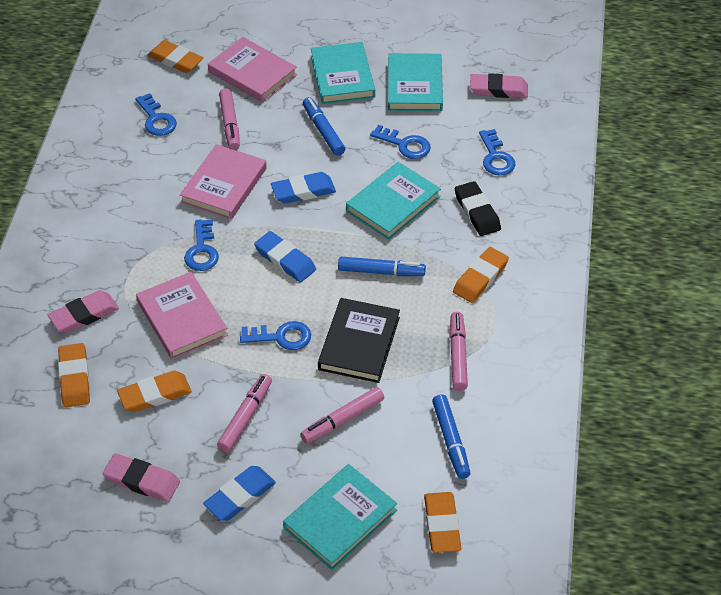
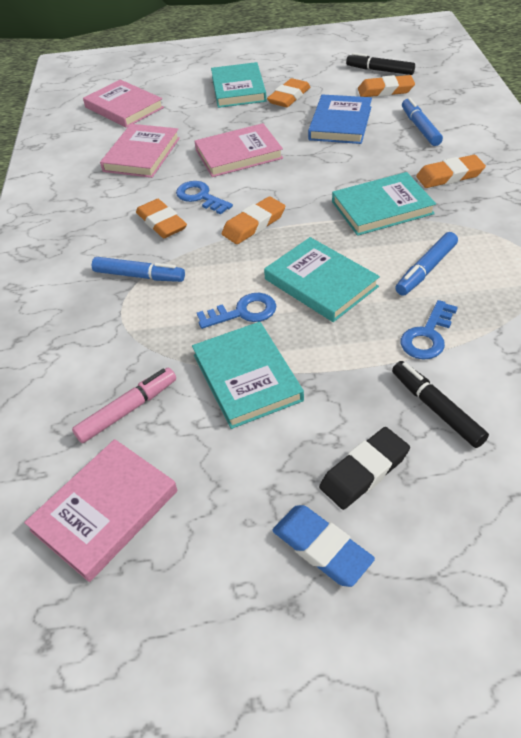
black book: [318,298,400,383] = 1 -> none = 0
black marker: none = 0 -> [346,53,415,75] [392,361,489,448] = 2
blue book: none = 0 -> [308,95,372,144] = 1
blue eraser: [203,466,276,521] [254,231,316,282] [271,172,336,203] = 3 -> [272,505,375,587] = 1
blue key: [135,93,177,136] [184,219,219,271] [240,321,311,350] [370,125,431,159] [479,129,515,176] = 5 -> [176,181,233,215] [197,293,276,329] [401,300,458,359] = 3
pink book: [136,272,228,359] [180,144,267,220] [208,37,297,103] = 3 -> [24,439,178,582] [83,80,164,128] [100,124,180,178] [195,123,283,177] = 4
pink eraser: [48,290,119,333] [103,453,180,502] [470,73,528,98] = 3 -> none = 0
pink marker: [217,374,272,452] [219,88,240,150] [301,387,384,443] [450,312,468,391] = 4 -> [72,368,176,443] = 1

